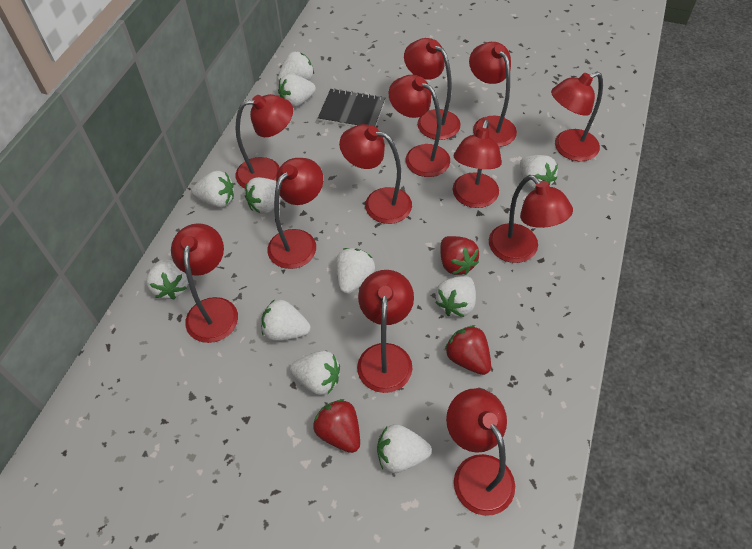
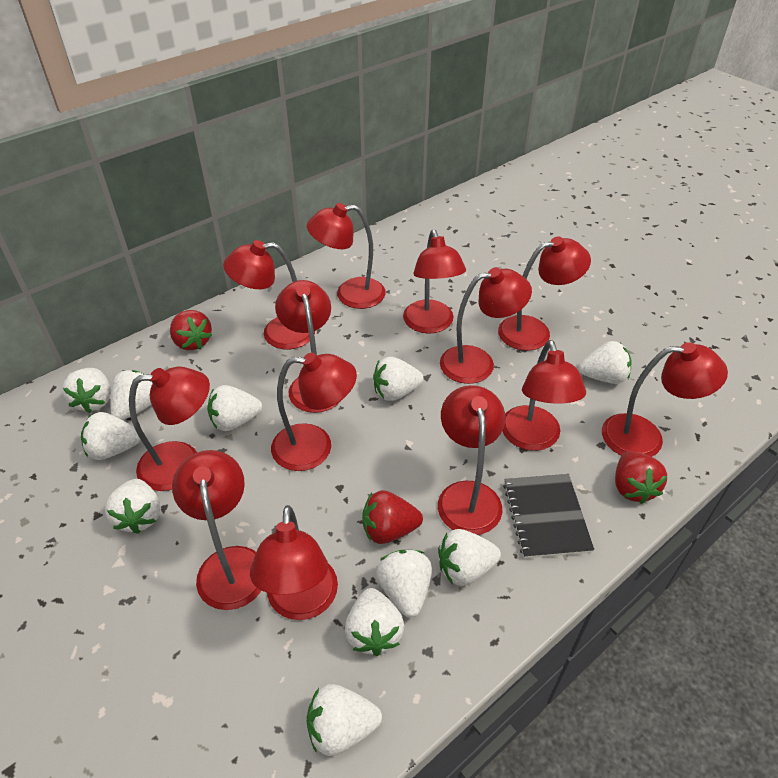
red lamp: [171,223,238,343] [236,94,293,189] [267,158,323,269] [339,124,412,224] [357,270,414,393] [389,75,450,177] [404,38,461,140] [446,388,515,516] [453,120,502,208] [469,42,517,147] [489,175,573,263] [551,72,603,161] = 12 -> [129,367,210,491] [172,450,261,610] [223,240,315,349] [250,505,338,620] [271,353,357,471] [275,280,340,413] [307,203,386,309] [403,230,466,334] [438,385,505,535] [440,267,532,384] [498,237,591,351] [503,340,586,451] [602,342,728,457] = 13

